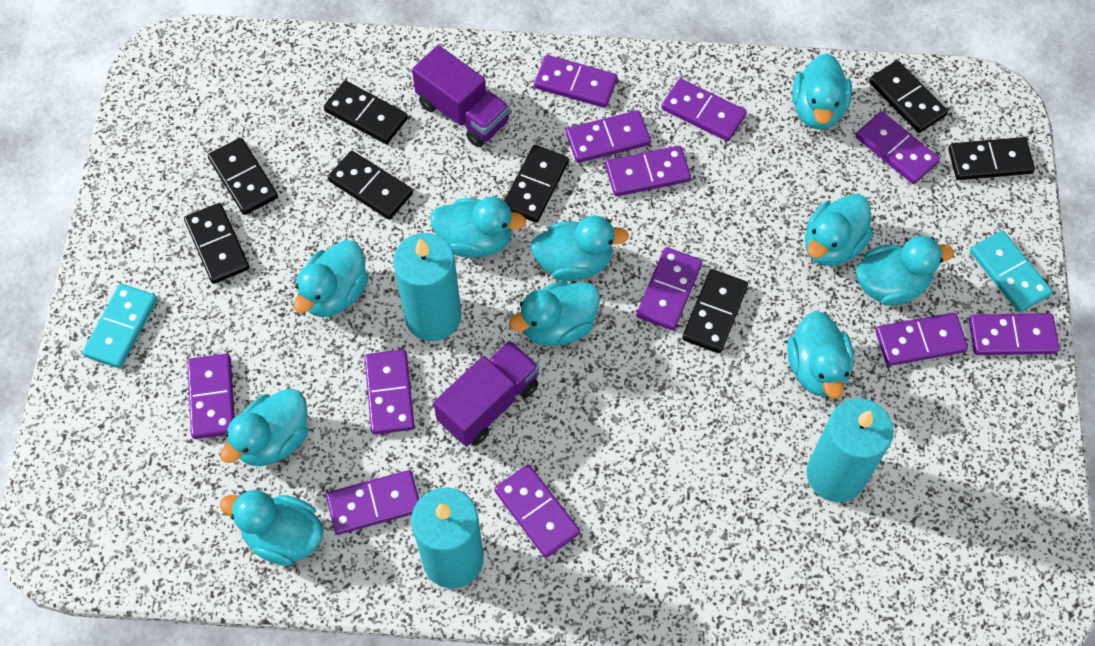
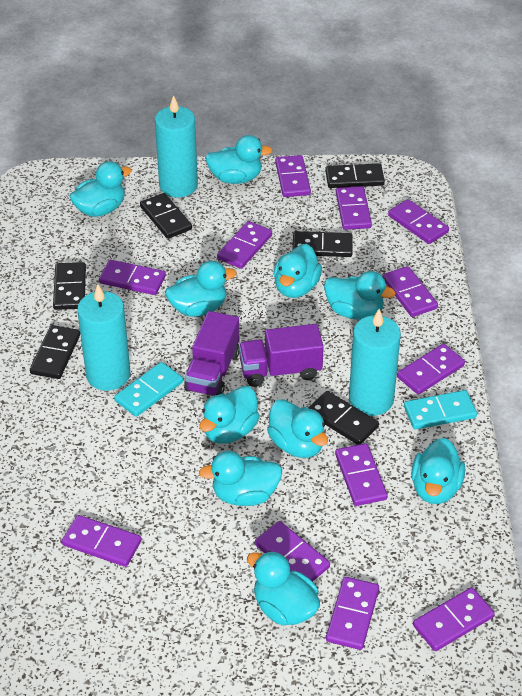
black domino: [184,203,250,284] [208,138,278,215] [324,81,408,144] [328,151,413,220] [504,145,569,223] [682,269,748,353] [869,60,948,133] [948,137,1035,180] = 8 -> [30,325,80,379] [53,262,86,310] [140,193,192,239] [292,231,353,257] [308,391,379,445] [325,163,385,188] = 6

